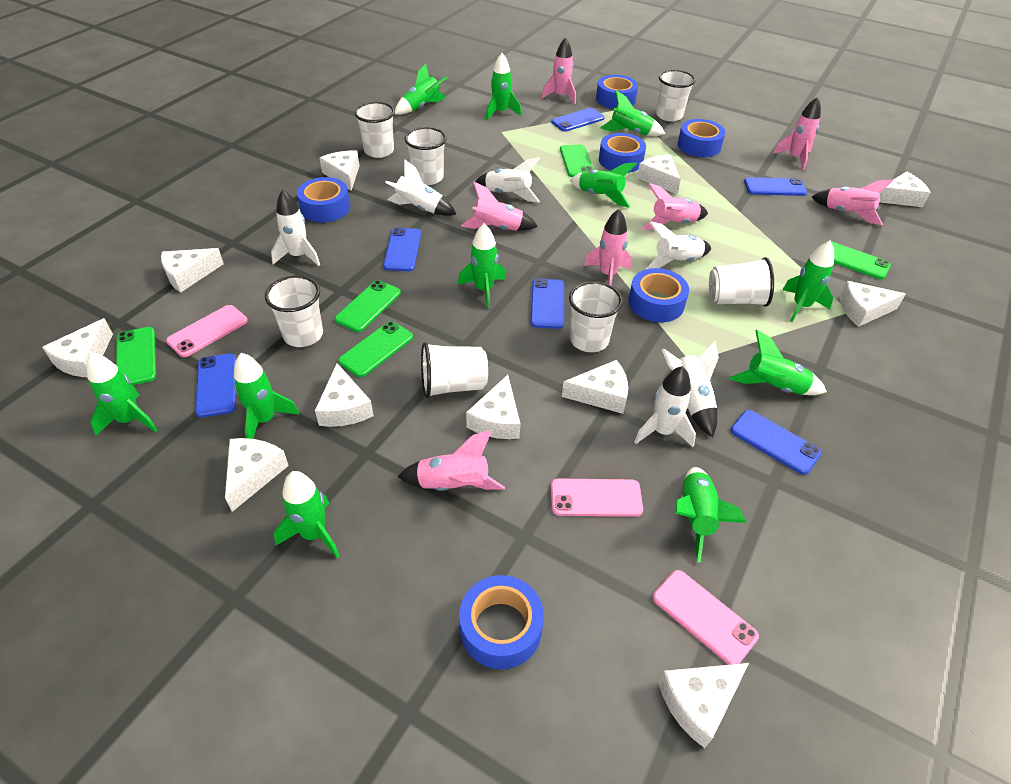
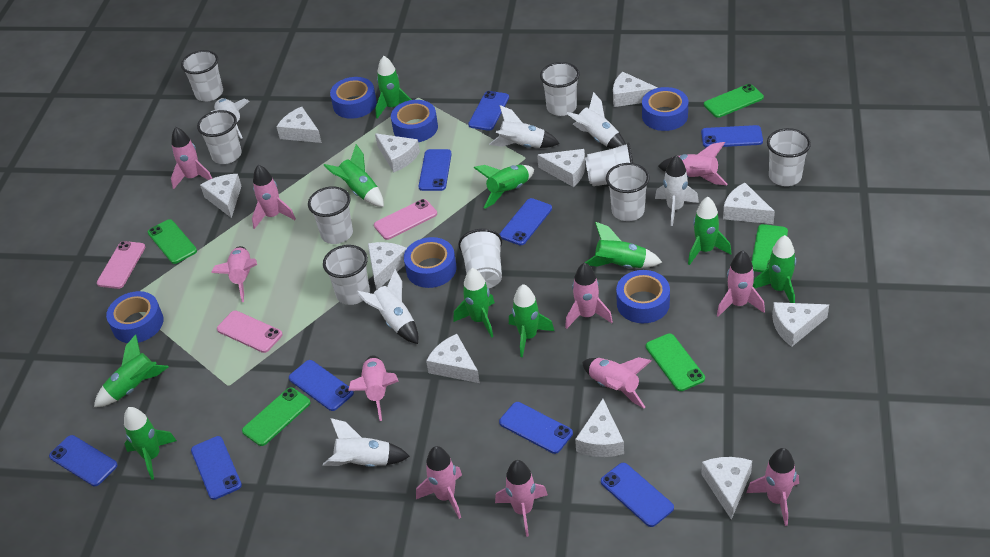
blue phone: [195,353,236,418] [383,228,421,271] [530,278,564,329] [551,108,605,132] [731,410,822,475] [744,177,807,196] = 6 -> [49,435,118,486] [191,436,242,500] [289,360,354,411] [419,149,452,191] [468,91,509,131] [499,402,573,454] [500,198,552,245] [601,463,674,527] [701,125,763,148] = 9
green rocket: [86,352,157,436] [234,353,299,439] [274,471,340,558] [395,64,447,115] [458,223,506,309] [486,53,521,120] [570,163,637,208] [600,91,665,136] [675,467,747,563] [729,330,827,395] [783,240,834,322] = 11 -> [94,334,168,407] [124,407,177,480] [323,144,384,207] [375,56,412,119] [453,268,495,338] [474,165,534,209] [509,284,554,357] [585,222,662,268] [688,197,731,265] [753,235,796,303] = 10
pink rocket: [398,430,505,491] [461,182,538,231] [541,37,576,104] [584,209,632,285] [642,183,708,230] [773,97,821,170] [812,180,893,225] = 7 -> [171,127,212,189] [211,246,257,302] [252,165,296,229] [348,355,399,421] [416,446,462,519] [495,460,548,537] [565,262,613,329] [582,357,651,408] [658,142,727,185] [717,250,765,317] [746,448,799,526] = 11
white cup: [265,275,323,347] [354,102,395,158] [404,127,447,185] [421,342,488,398] [569,281,623,352] [656,70,695,122] [709,257,774,307] = 7 -> [181,50,223,101] [197,110,242,164] [308,186,353,244] [323,245,370,305] [458,229,502,288] [540,62,580,116] [585,142,633,186] [606,163,650,221] [767,128,811,186] = 9

